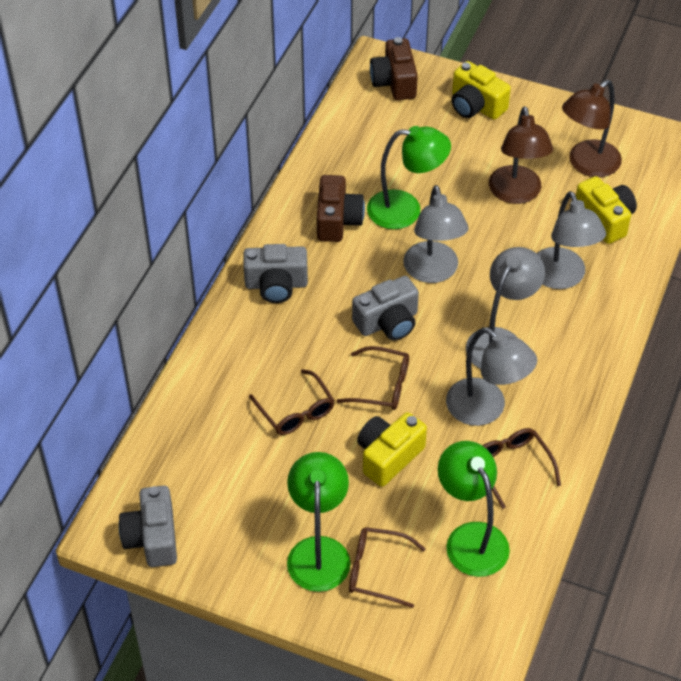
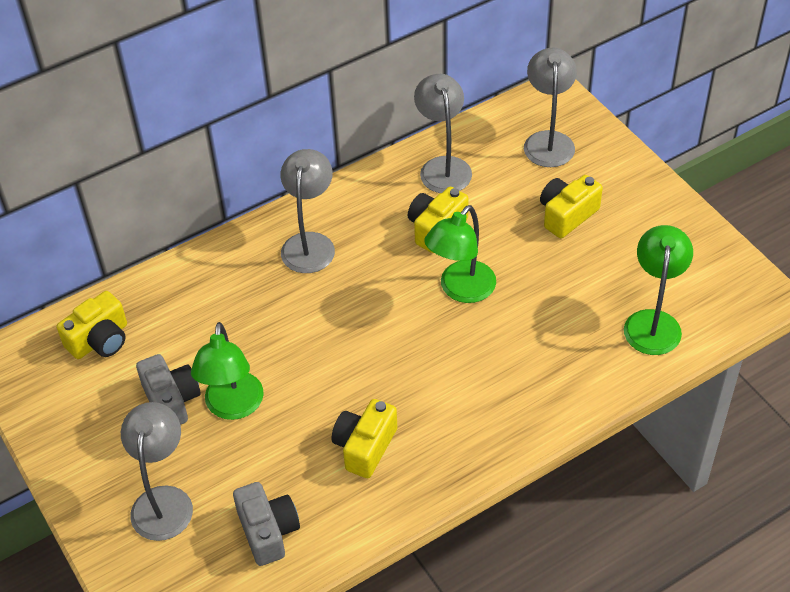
brown camera: [317,175,365,242] [370,37,418,100] = 2 -> none = 0
brown glasses: [249,369,335,435] [336,346,409,410] [349,527,426,608] [482,428,561,509] = 4 -> none = 0
brown lamp: [489,106,553,204] [562,80,622,177] = 2 -> none = 0
grey camera: [119,486,177,567] [243,244,308,303] [352,276,419,341] = 3 -> [136,354,201,425] [233,482,300,566] = 2
yellow camera: [357,412,427,487] [451,61,511,120] [576,176,637,244] = 3 -> [57,291,127,359] [332,399,397,478] [408,186,468,253] [540,175,603,238] = 4

